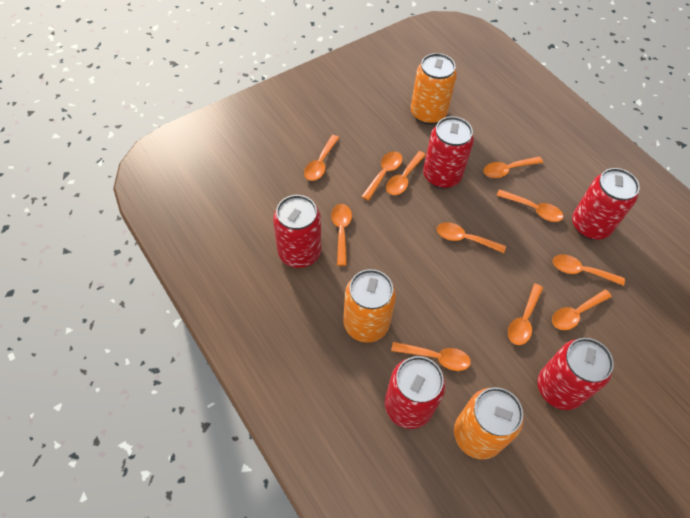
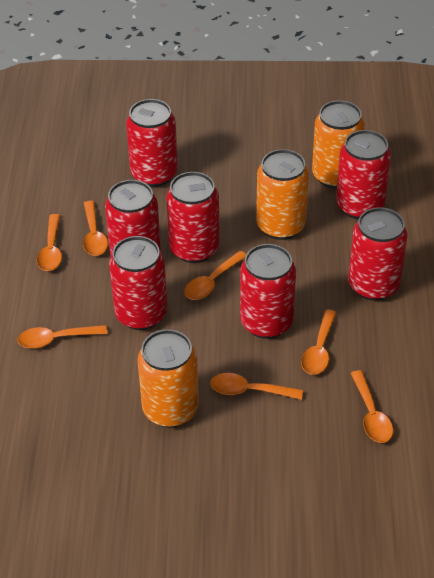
orange spoon: [304,135,339,181] [331,204,352,266] [361,151,403,201] [386,151,426,195] [391,342,471,371] [437,222,506,253] [483,156,543,178] [496,189,563,222] [508,284,543,345] [552,290,612,330] [553,254,625,286] = 11 -> [17,325,107,349] [37,214,62,271] [83,201,108,256] [184,251,246,300] [210,373,303,400] [301,310,337,375] [351,370,393,443] = 7
red can: [273,195,321,268] [385,356,446,429] [423,116,474,189] [537,338,614,410] [572,168,640,240] = 5 -> [105,180,161,256] [109,236,167,330] [126,99,178,187] [166,172,220,263] [240,244,296,339] [336,130,391,220] [348,207,407,301] = 7

